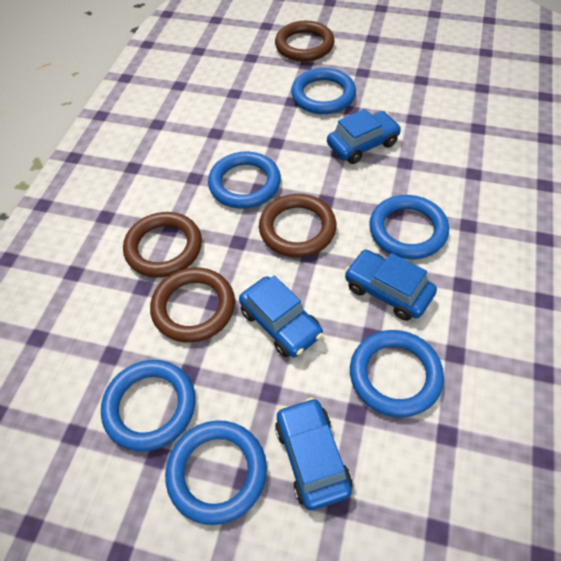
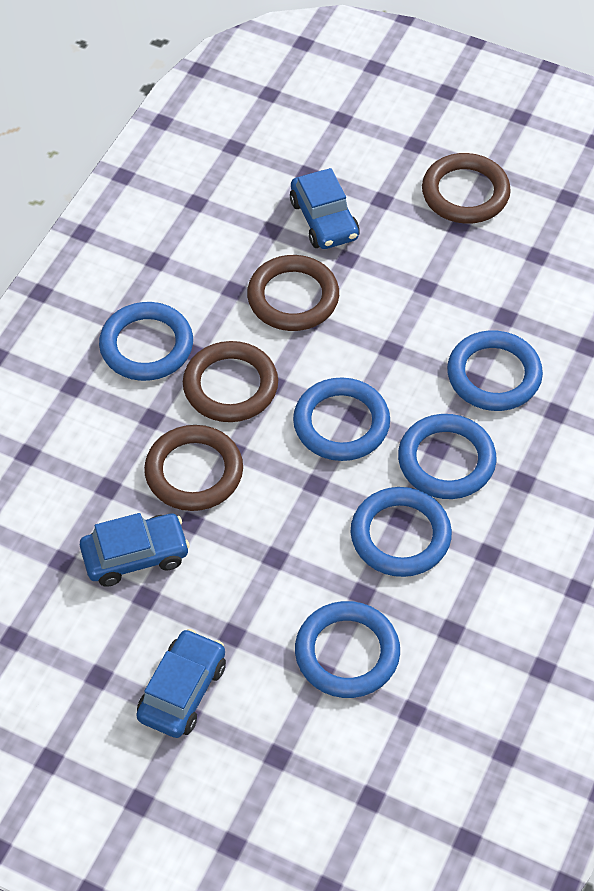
blue car: [239,276,323,357] [275,398,352,510] [327,109,401,164] [344,250,437,321] = 4 -> [80,513,190,587] [136,629,226,738] [290,168,360,249] = 3

